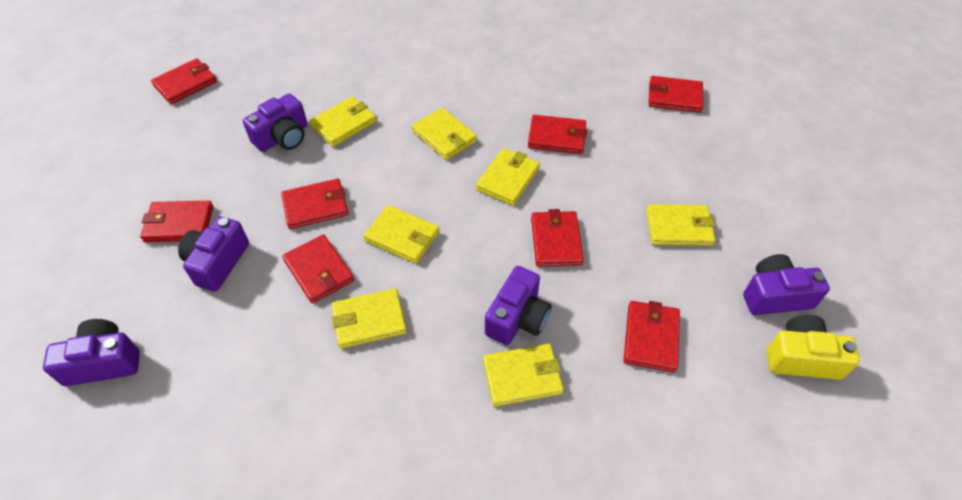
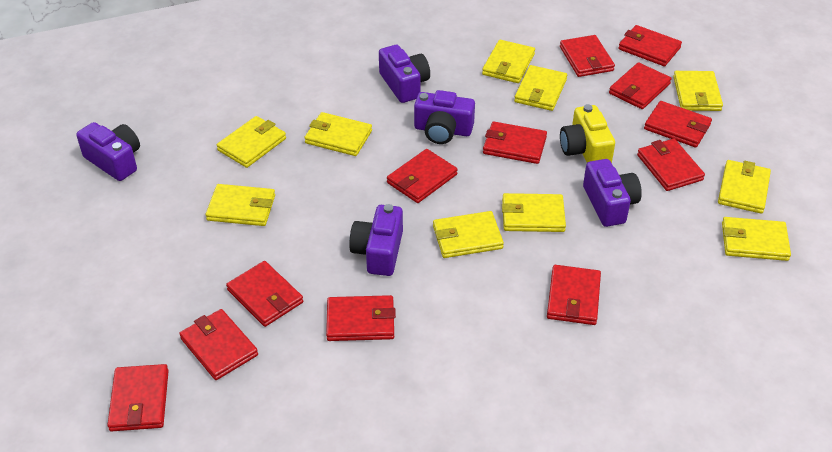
red wallet: [140,201,213,242] [151,58,217,104] [281,179,348,229] [282,234,354,303] [528,115,587,154] [531,209,584,267] [623,301,680,372] [649,76,704,113] = 8 -> [107,364,169,431] [179,309,258,380] [226,261,303,327] [326,295,396,341] [387,149,458,203] [483,121,547,164] [547,265,601,325] [560,35,615,77] [609,62,672,109] [618,25,682,66] [637,139,705,191] [644,101,712,148] = 12
yellow wallet: [309,96,376,147] [332,288,407,349] [364,205,439,264] [412,108,477,160] [476,148,540,206] [483,343,564,407] [646,204,715,246] = 7 -> [206,184,275,226] [217,116,286,168] [304,112,372,156] [433,211,504,258] [482,40,535,83] [502,193,566,232] [514,65,567,111] [673,71,723,111] [718,160,771,214] [722,217,791,261] = 10

